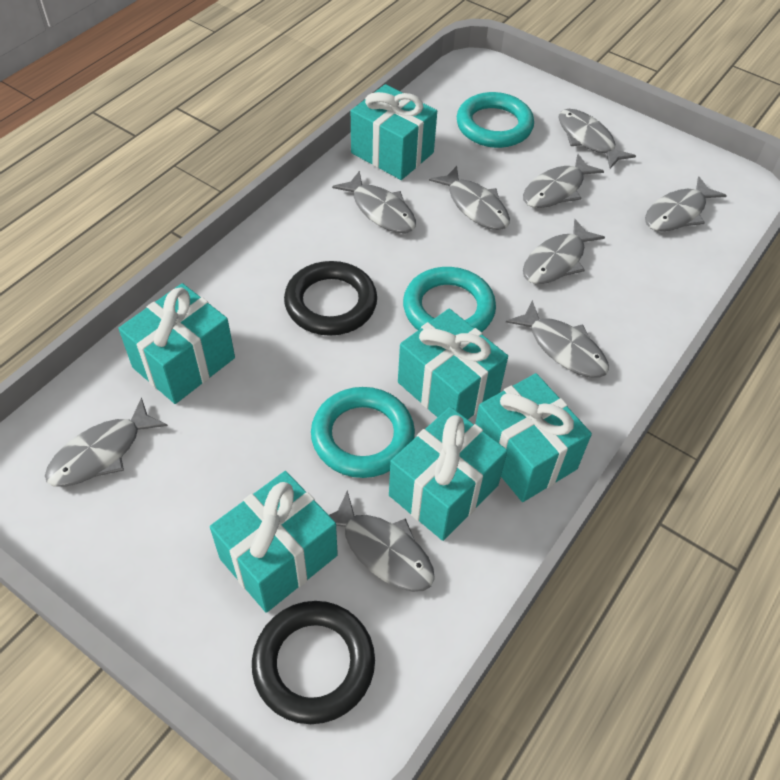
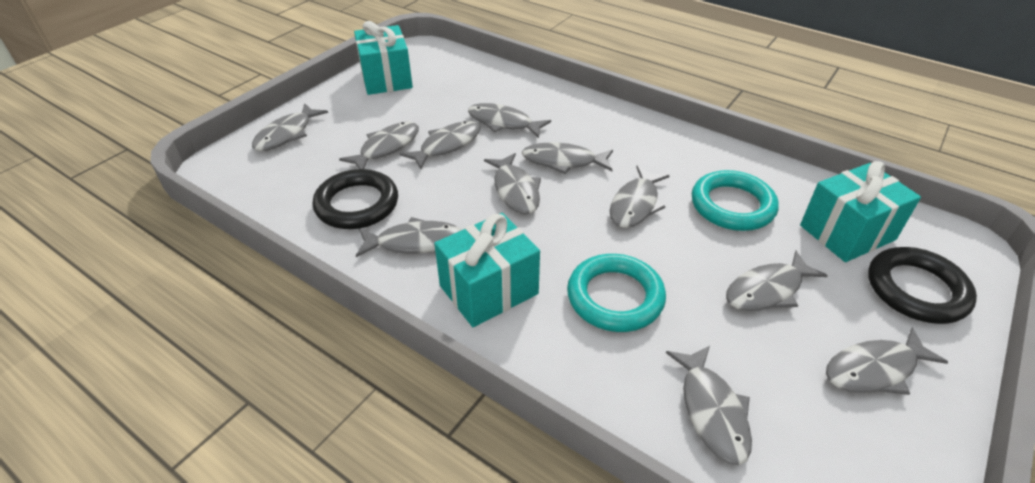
grey fish: [45,397,168,487] [329,490,435,592] [332,171,416,233] [429,166,510,230] [506,300,609,378] [523,154,604,208] [523,219,605,284] [558,109,636,169] [645,176,727,231] = 9 -> [252,103,328,151] [339,122,419,169] [356,217,461,257] [400,121,480,169] [468,103,551,138] [484,153,541,214] [522,142,613,174] [610,166,670,228] [666,346,752,465] [726,250,828,311] [826,328,948,395] = 11
turquoise gift: [118,283,235,404] [210,471,338,613] [351,84,437,180] [389,407,507,541] [398,309,508,419] [475,373,592,502] = 6 -> [354,21,413,95] [434,213,540,327] [800,161,921,262] = 3
turquoise ring: [311,387,415,478] [403,267,496,332] [457,92,534,148] = 3 -> [567,254,666,332] [692,170,779,231] = 2

